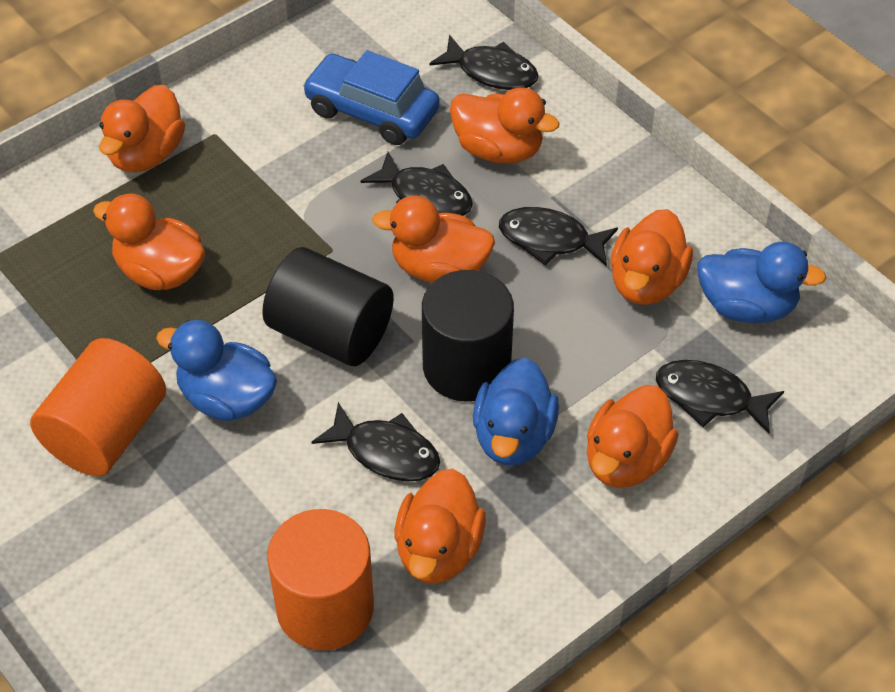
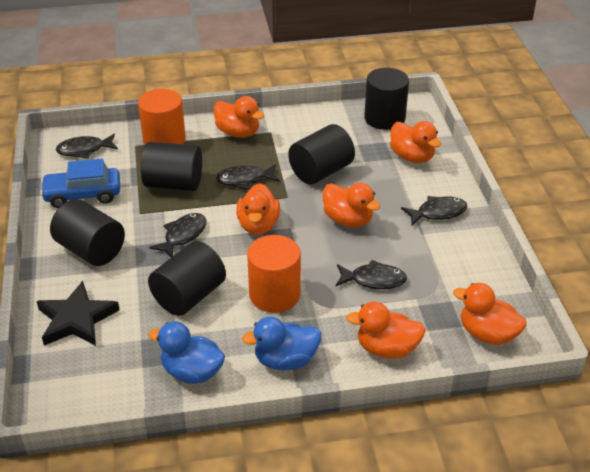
black cylinder: [262,247,394,366] [422,270,514,401] = 2 -> [50,199,125,266] [141,142,202,191] [148,241,226,316] [288,124,355,185] [364,68,409,130] = 5
black star: none = 0 -> [37,281,119,346] = 1
blue duck: [156,320,277,421] [473,357,559,465] [697,241,826,323] = 3 -> [148,321,225,384] [242,317,321,370] = 2
orange duck: [93,194,205,290] [99,85,185,172] [372,196,495,283] [394,469,486,583] [450,87,560,164] [587,385,679,488] [610,209,693,305] = 7 -> [214,96,264,137] [236,183,280,235] [323,183,381,228] [346,302,426,359] [390,121,441,163] [453,283,527,345] = 6

